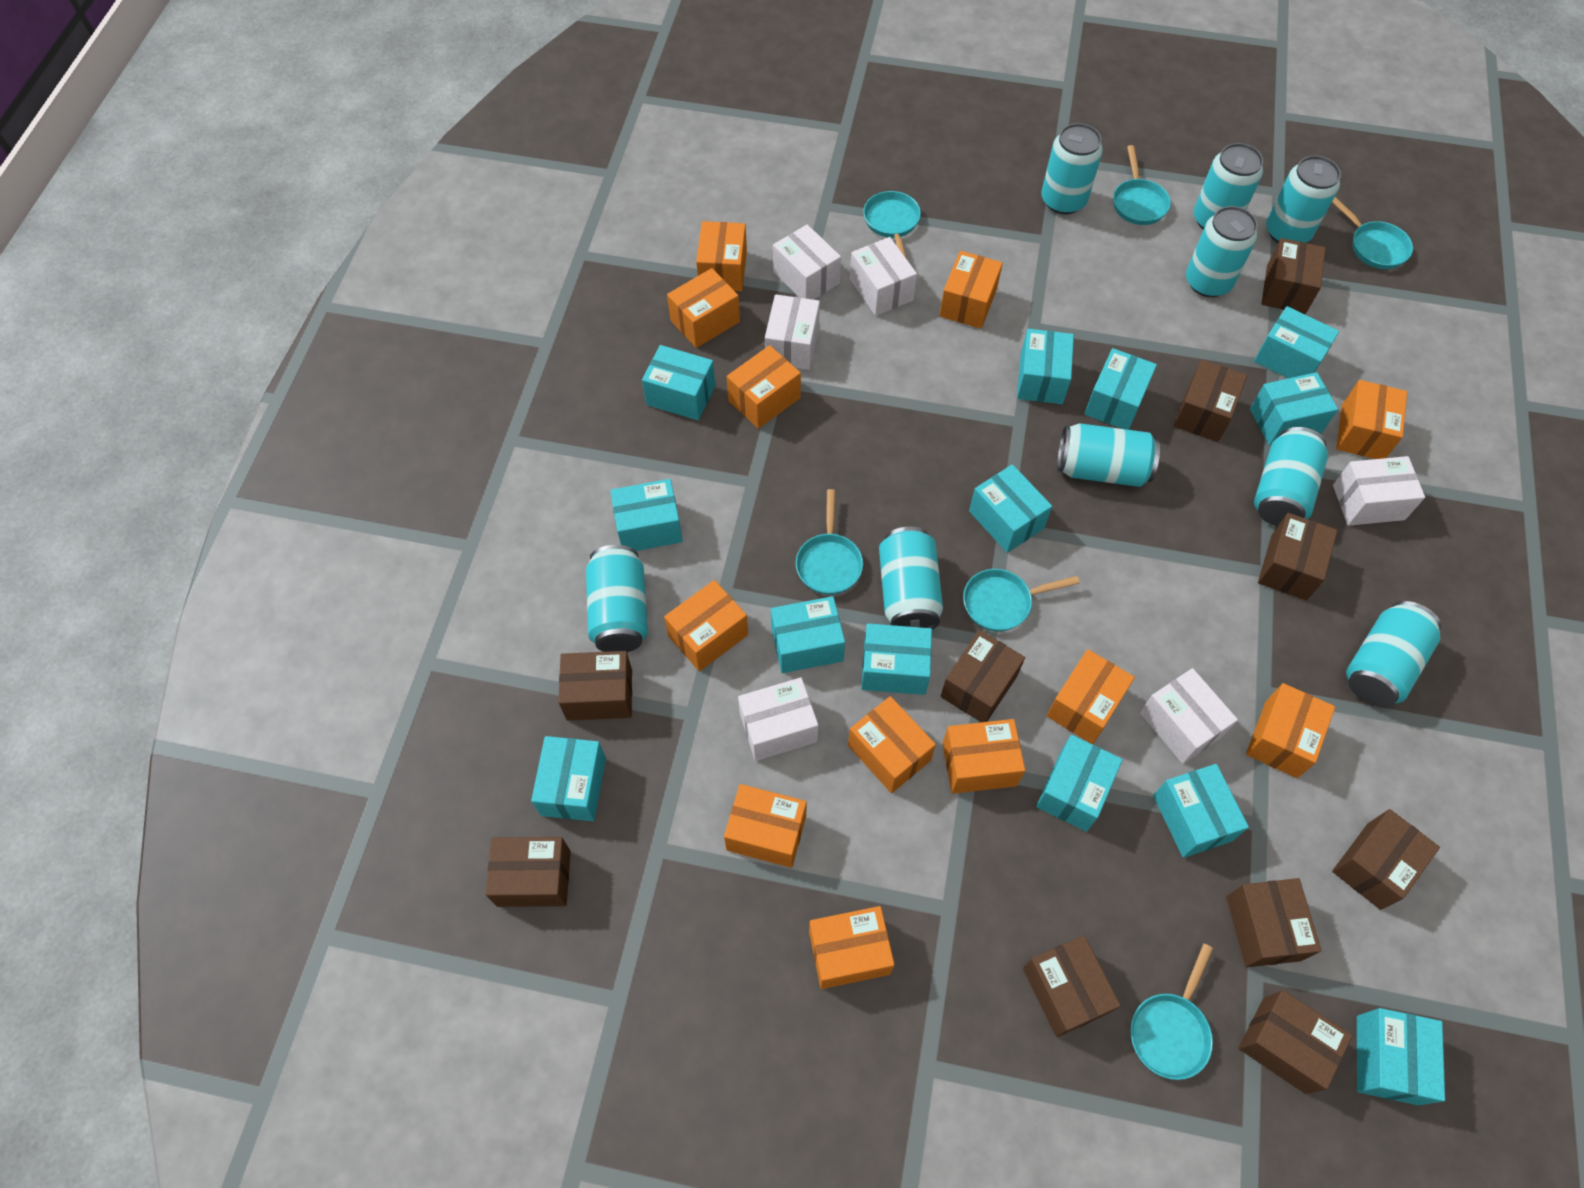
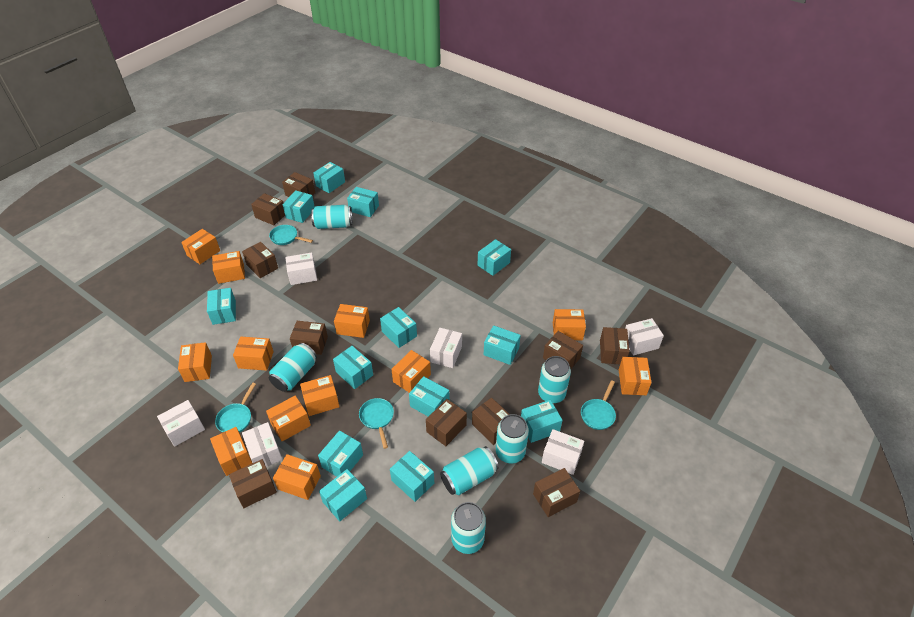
turquoise can: [586,545,648,652] [879,527,943,630] [1041,123,1103,214] [1057,423,1160,487] [1186,206,1258,297] [1194,143,1263,230] [1254,427,1328,526] [1266,155,1341,243] [1346,601,1441,707] = 9 -> [269,343,317,392] [311,205,352,229] [440,446,499,495] [451,502,486,554] [496,414,529,463] [538,356,571,403] = 6
turquoise pan: [796,489,863,595] [863,191,921,259] [963,569,1080,632] [1113,145,1171,225] [1131,943,1213,1080] [1332,197,1413,269] = 6 -> [215,383,256,433] [269,225,313,245] [359,398,394,449] [581,380,616,430] = 4

